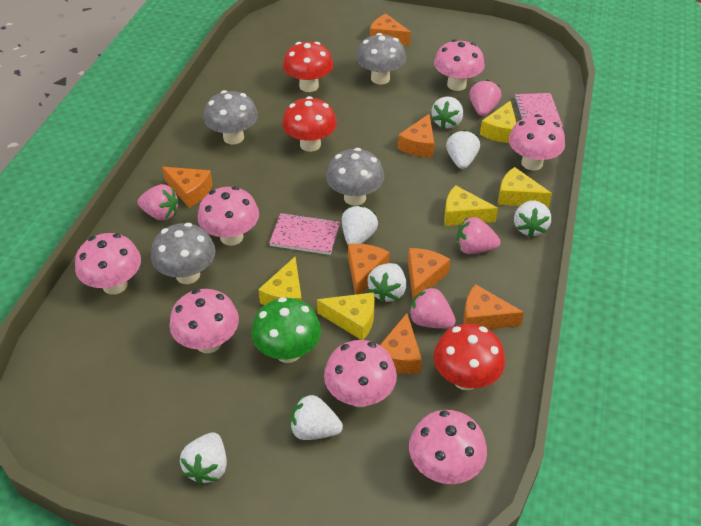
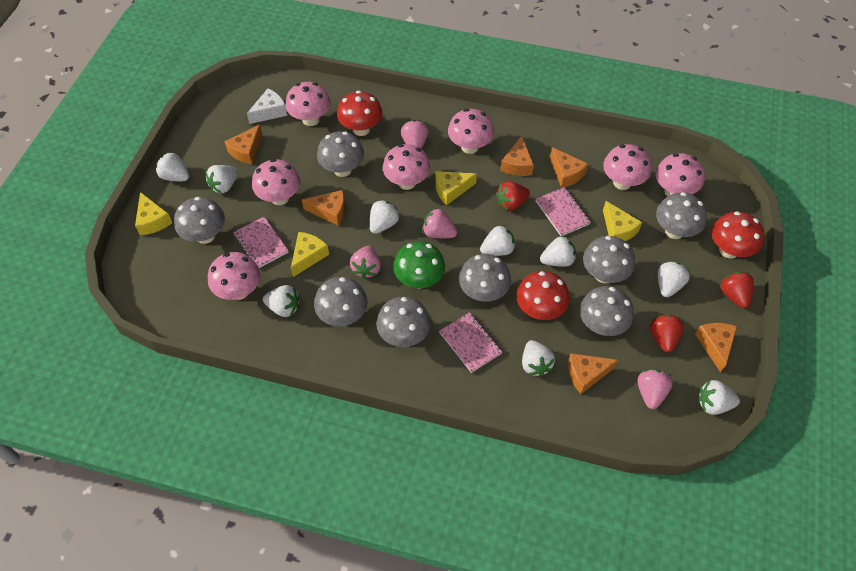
grey mushroom: [151,223,215,284] [204,90,258,144] [326,148,384,206] [356,33,406,84] = 4 -> [174,197,225,244] [314,277,367,326] [317,131,364,177] [377,297,431,347] [459,254,511,302] [580,286,634,336] [583,236,635,283] [656,192,707,239] = 8
orange cheese: [162,167,213,208] [348,244,390,295] [370,14,411,46] [380,313,422,374] [398,114,435,157] [408,248,451,299] [463,284,524,329] = 7 -> [224,124,263,164] [302,190,345,226] [500,136,534,176] [550,147,588,188] [568,353,618,394] [695,323,737,373] = 6
pink notebook: [269,213,340,255] [514,93,563,128] = 2 -> [233,217,289,268] [439,312,502,373] [536,187,591,236] = 3
red strawberry: none = 0 -> [496,181,530,211] [650,314,684,353] [720,272,754,308] = 3
white cheese: none = 0 -> [247,88,288,124] = 1
white strawberry: [180,432,227,485] [290,394,343,440] [342,205,378,244] [368,263,406,303] [432,96,463,129] [446,130,480,169] [514,200,552,237] = 7 -> [156,152,189,181] [206,165,238,193] [263,285,300,317] [370,200,400,234] [480,225,515,256] [522,340,555,377] [540,236,576,267] [658,261,690,297] [698,380,740,415] = 9
yellow cheese: [258,257,302,305] [317,292,375,340] [444,185,498,226] [480,100,516,143] [498,167,552,207] = 5 -> [135,192,172,235] [291,232,329,277] [435,171,477,206] [603,201,642,241] = 4

